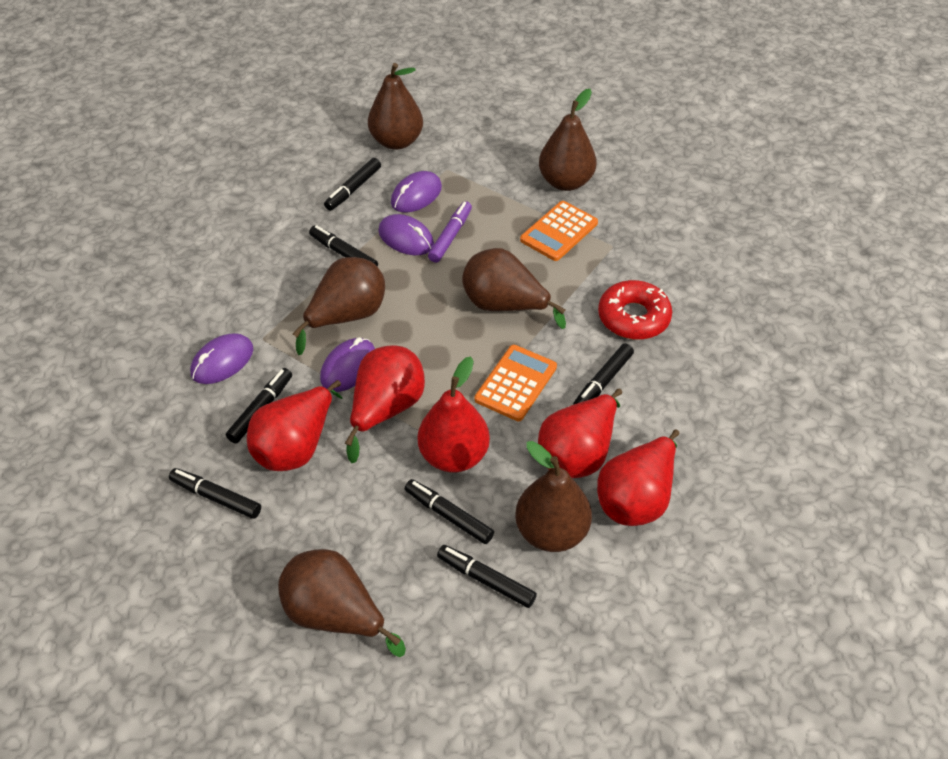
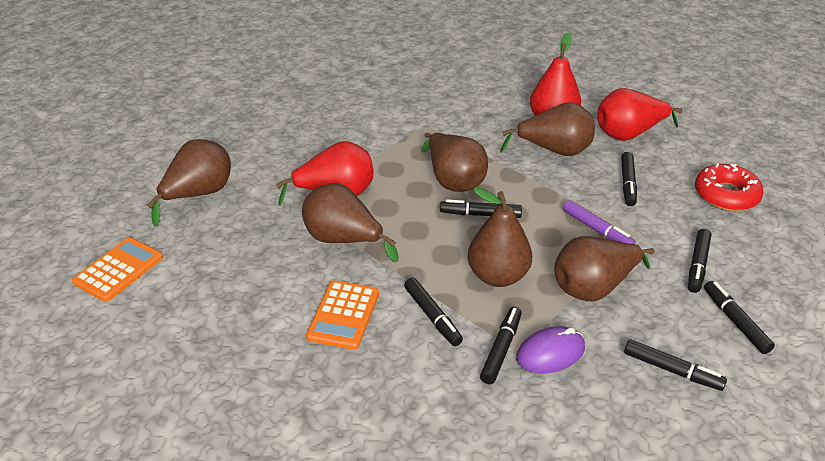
purple mouse: [190,333,253,384] [320,337,375,392] [378,214,434,255] [391,171,442,213] = 4 -> [516,326,585,373] = 1
red pear: [247,380,343,471] [345,345,425,463] [418,357,490,473] [538,388,622,478] [597,429,680,526] = 5 -> [276,141,373,206] [530,33,581,116] [597,88,683,141] = 3

